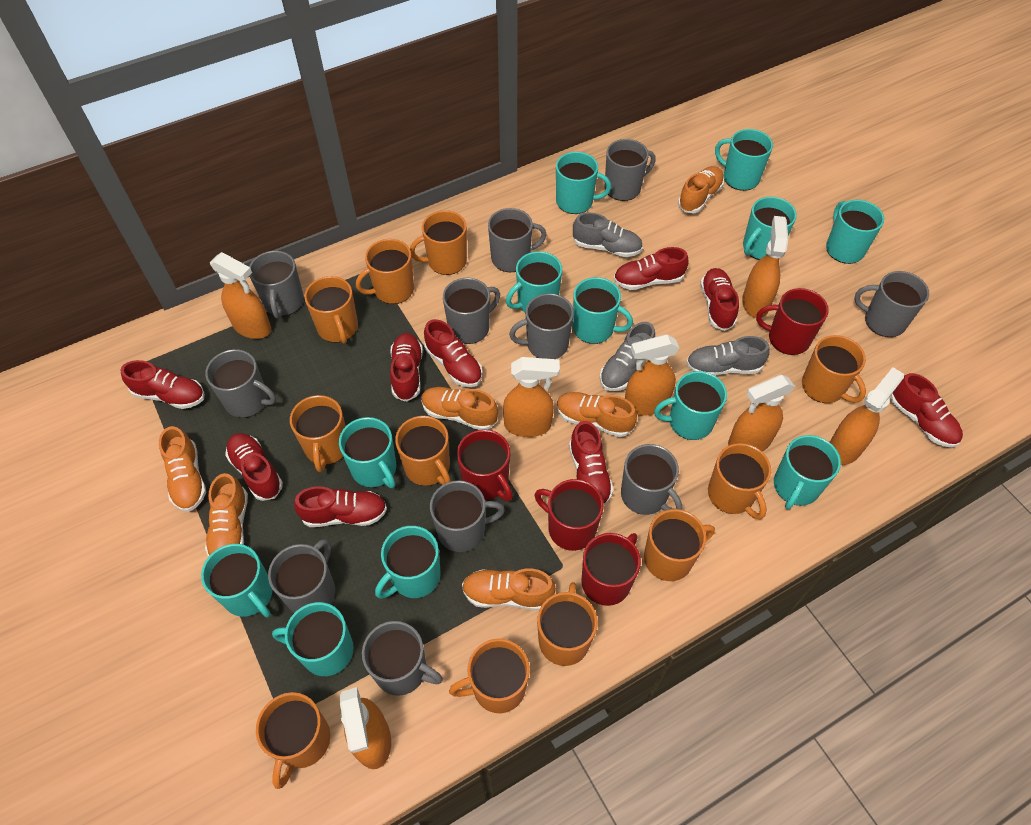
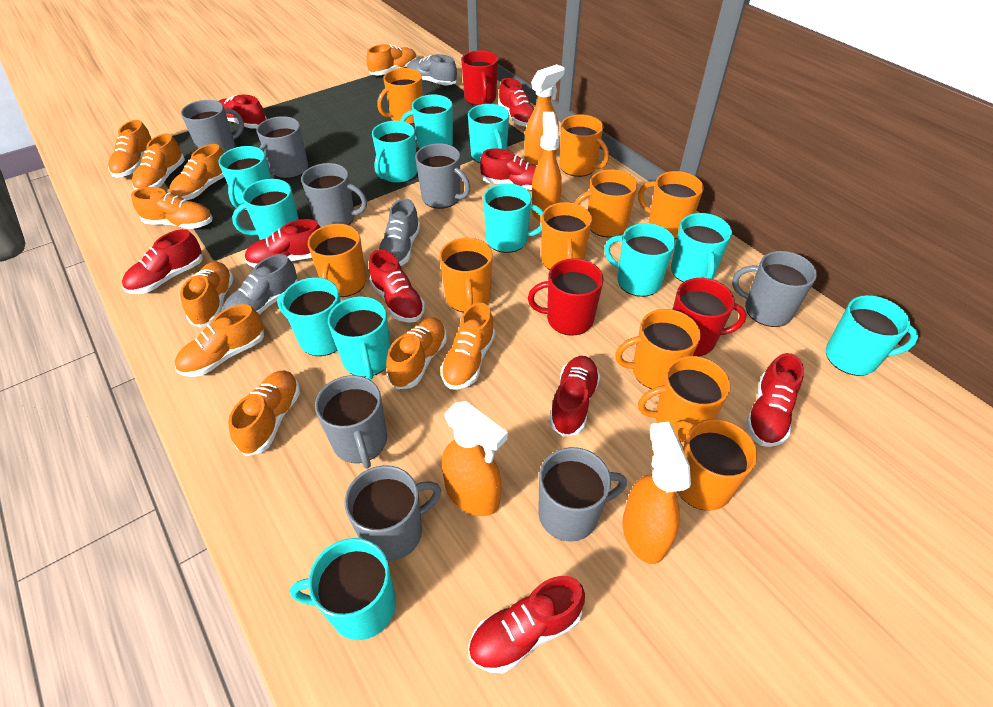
grey mug: [205,349,276,418] [249,251,304,319] [268,539,335,613] [362,621,443,696] [430,480,505,552] [443,278,500,344] [488,208,547,273] [509,293,574,359] [604,139,656,201] [621,444,682,515] [854,271,929,337] = 11 -> [181,100,244,153] [257,116,308,179] [301,163,367,227] [315,375,387,469] [345,465,441,561] [415,143,470,209] [538,447,627,542] [732,251,817,327] = 8
orange mug: [256,692,330,789] [290,395,346,472] [304,276,358,344] [356,239,414,304] [395,416,451,486] [410,211,467,275] [449,638,530,713] [537,582,597,666] [644,509,715,581] [708,443,771,519] [802,335,866,403] = 11 -> [308,224,366,297] [377,68,423,124] [439,238,493,312] [541,202,592,270] [560,115,609,177] [574,169,637,237] [615,309,701,389] [638,171,704,239] [638,356,731,442] [673,419,757,511] = 10
orange shoe: [159,426,206,512] [205,473,248,557] [421,387,498,430] [462,568,556,610] [556,392,637,437] [678,166,724,213] = 6 -> [108,120,151,178] [131,187,213,229] [132,134,185,190] [169,144,224,200] [175,304,264,377] [180,262,234,328] [228,371,300,456] [366,44,417,75] [386,317,447,389] [440,303,495,389] = 10
orange spray bottle: [210,252,271,339] [340,687,391,769] [503,357,560,437] [625,334,680,416] [728,375,795,452] [742,216,788,318] [830,367,904,465] = 7 -> [442,401,508,516] [525,64,564,165] [532,112,562,222] [622,422,691,564] = 4
red mug: [457,429,513,501] [534,479,604,551] [581,533,641,606] [756,288,829,355] = 4 -> [461,51,498,105] [528,259,603,336] [673,278,747,356] = 3

